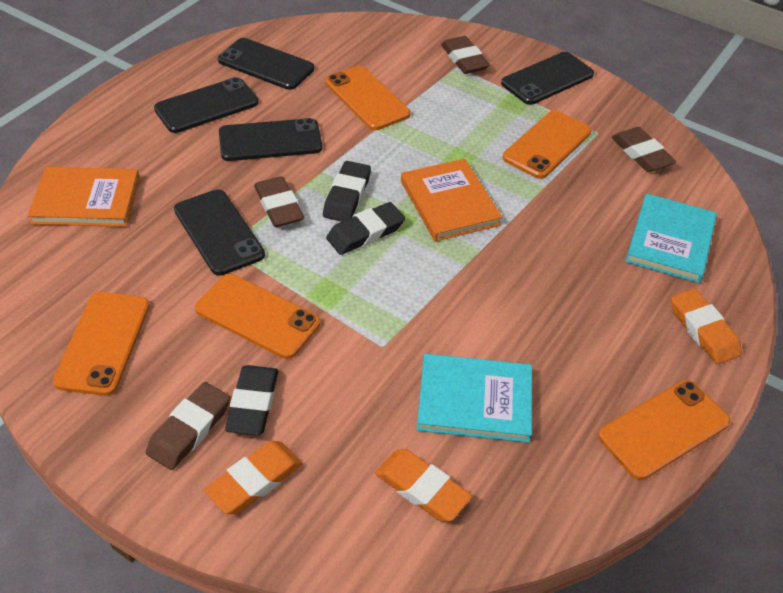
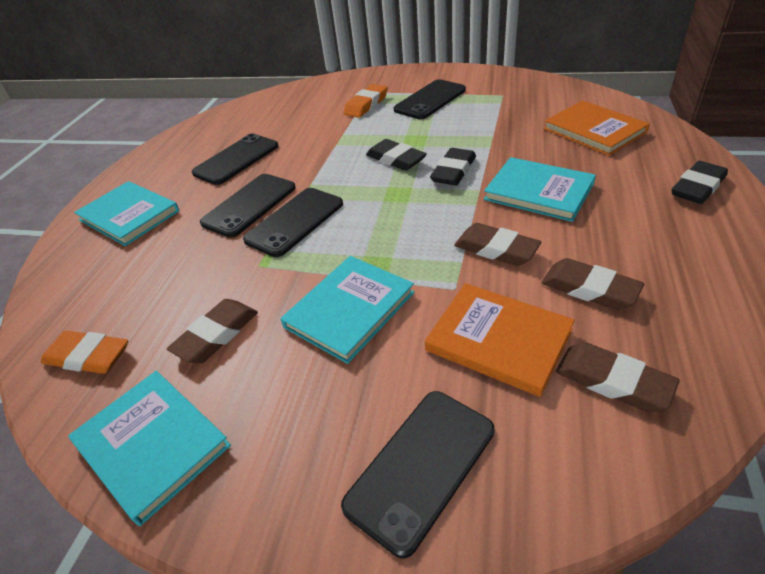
orange eraser: [204,441,303,514] [375,449,472,522] [671,288,742,365] = 3 -> [41,331,128,374] [343,84,388,118] = 2
orange phone: [53,292,150,396] [195,274,320,359] [325,66,411,130] [503,110,591,179] [598,380,730,480] = 5 -> none = 0
turquoise book: [417,354,532,443] [625,193,717,283] = 2 -> [68,371,231,526] [74,181,179,246] [280,256,415,364] [484,157,596,222] = 4

